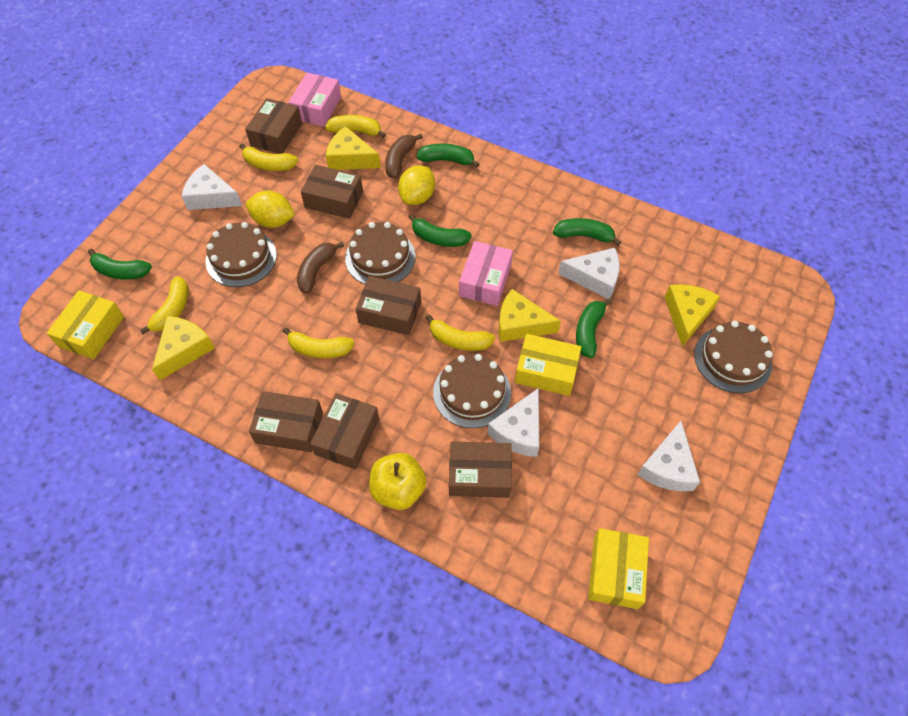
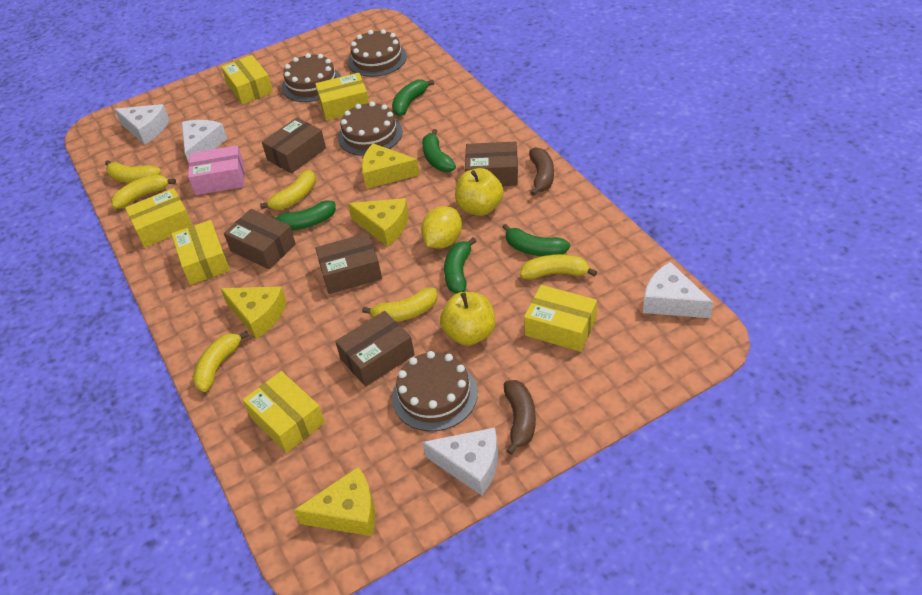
brown box: [245,98,302,154] [249,391,323,452] [301,165,363,219] [310,393,379,469] [356,276,421,335] [449,441,512,498] = 6 -> [224,209,296,269] [262,118,326,174] [315,233,382,294] [335,311,415,387] [465,141,518,186] = 5
pink box: [288,73,341,127] [459,241,513,306] = 2 -> [188,145,244,195] = 1
yellow apple: [369,453,427,510] = 1 -> [440,292,495,346] [455,168,504,216] = 2
yellow banana: [140,276,189,334] [239,143,298,171] [283,327,354,358] [325,115,386,138] [426,314,495,351] = 5 -> [105,160,161,183] [111,175,176,209] [193,330,249,392] [260,170,316,210] [362,288,438,322] [520,254,597,280] = 6
yellow box: [47,290,124,359] [515,334,581,396] [588,528,649,609] = 3 -> [125,188,193,248] [171,220,230,285] [221,55,273,105] [243,371,325,453] [315,73,369,121] [524,285,597,352] = 6
yellow lemon: [246,190,295,228] [398,165,435,205] = 2 -> [421,206,462,249] = 1

